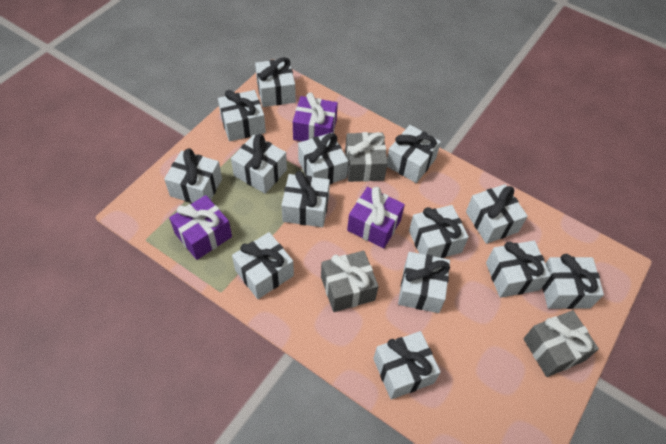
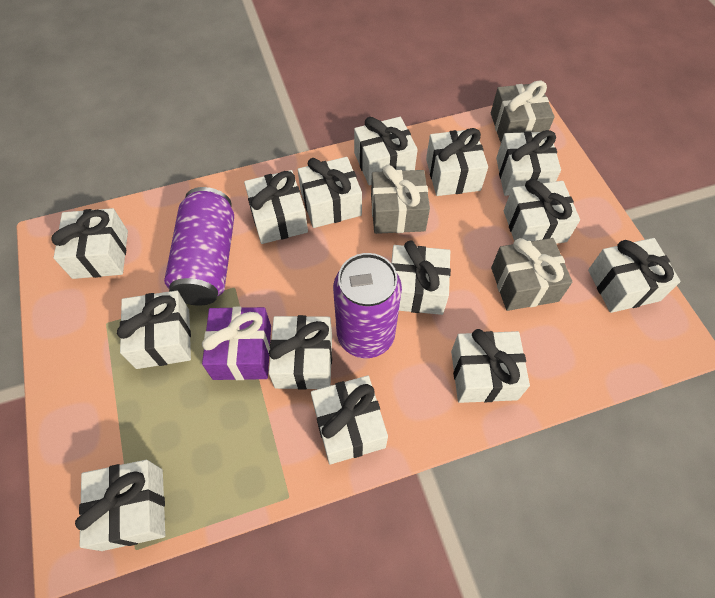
purple can: none = 0 -> [164,187,234,305] [333,253,402,358] = 2
purple gift: [169,195,232,260] [293,92,338,141] [347,187,405,248] = 3 -> [202,307,271,380] = 1

